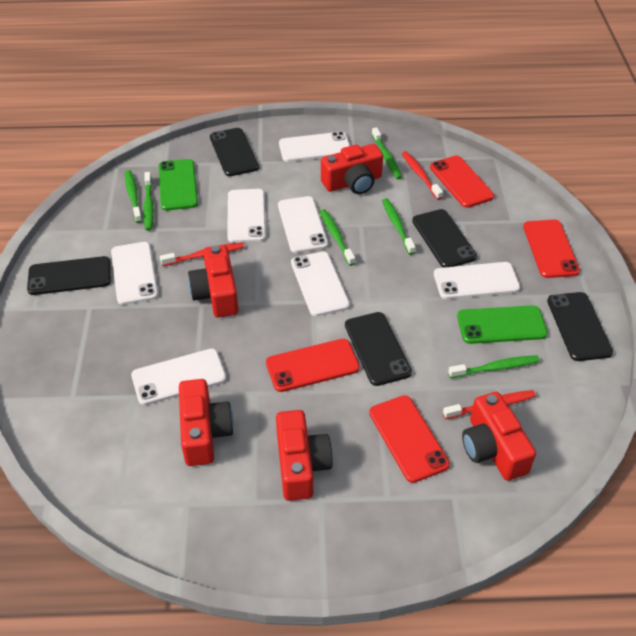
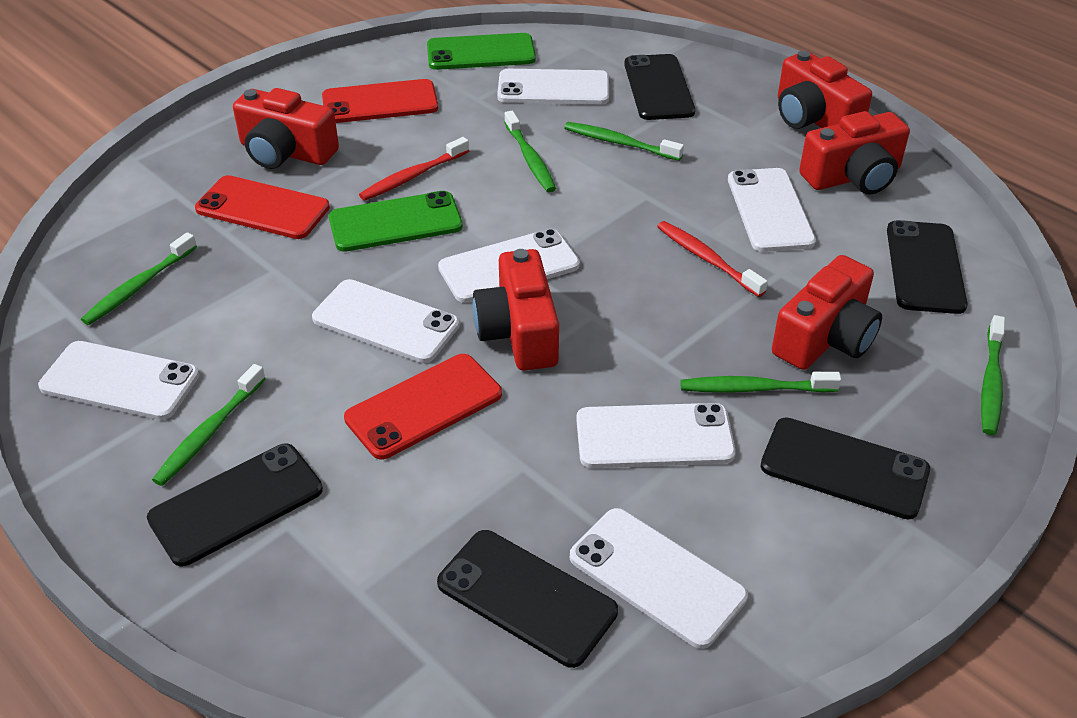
red phone: [266,339,360,392] [369,395,450,483] [430,155,494,208] [523,220,580,278] = 4 -> [195,175,330,239] [322,79,438,123] [344,354,502,460] = 3
red toothbrush: [160,242,244,266] [402,151,443,200] [443,390,536,419] = 3 -> [359,137,469,201] [657,221,768,297] = 2

